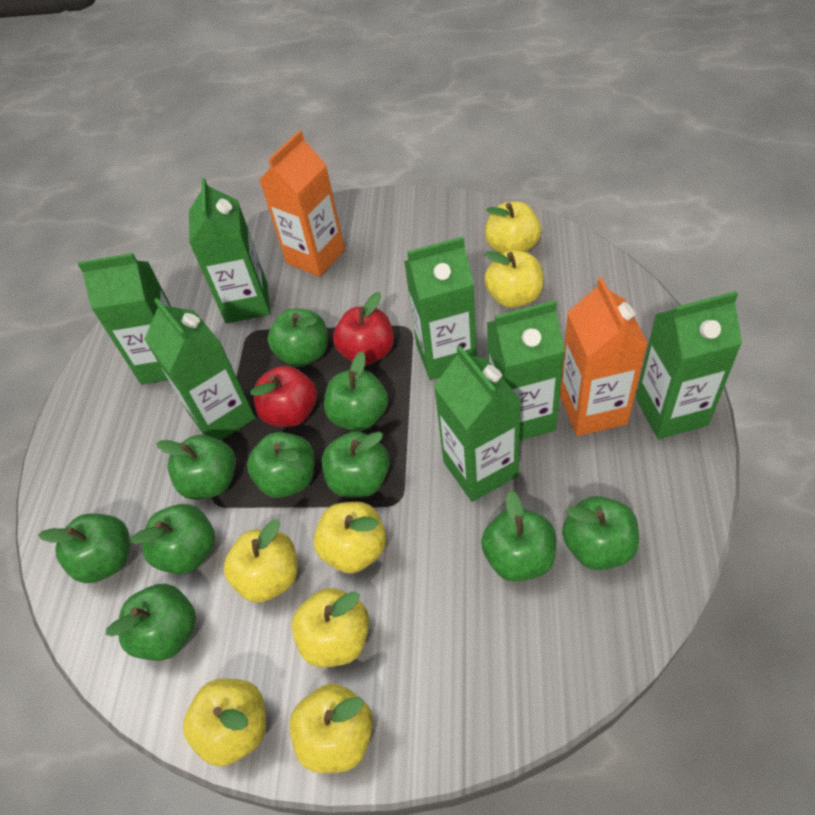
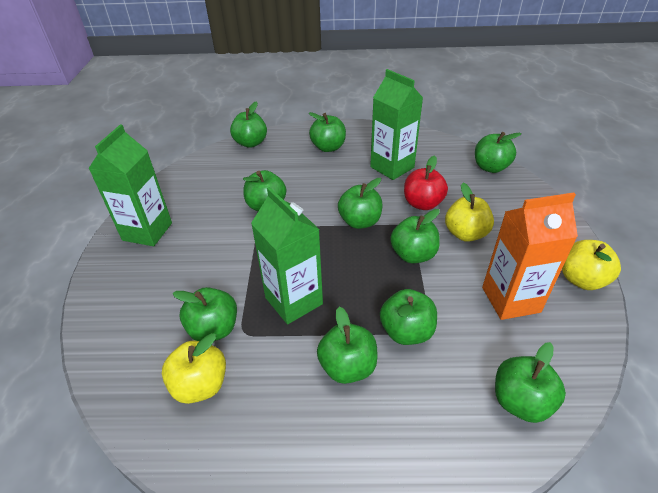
green carton: [78,253,171,385] [144,298,255,441] [189,178,270,323] [404,237,477,380] [434,346,521,502] [487,300,565,440] [636,291,742,439] = 7 -> [88,124,172,246] [251,187,323,324] [370,69,423,180] = 3
orange carton: [259,130,345,277] [560,277,648,436] = 2 -> [482,192,578,320] = 1
red apple: [250,366,317,427] [333,292,394,365] = 2 -> [404,155,448,210] = 1
yellow apple: [183,678,266,767] [224,519,297,603] [289,683,373,773] [291,588,369,667] [313,502,387,573] [484,250,543,308] [485,202,541,254] = 7 -> [162,333,226,404] [445,183,494,242] [562,240,621,290] = 3

